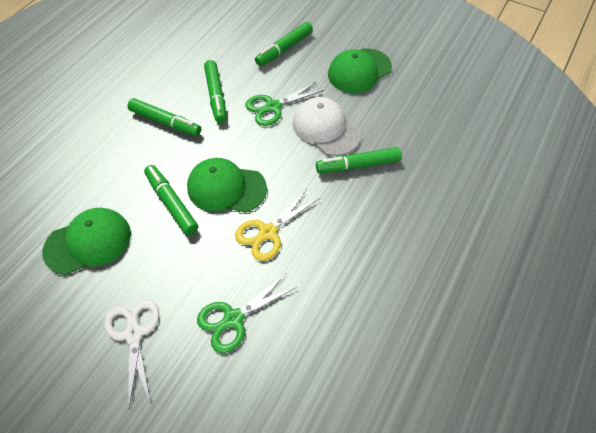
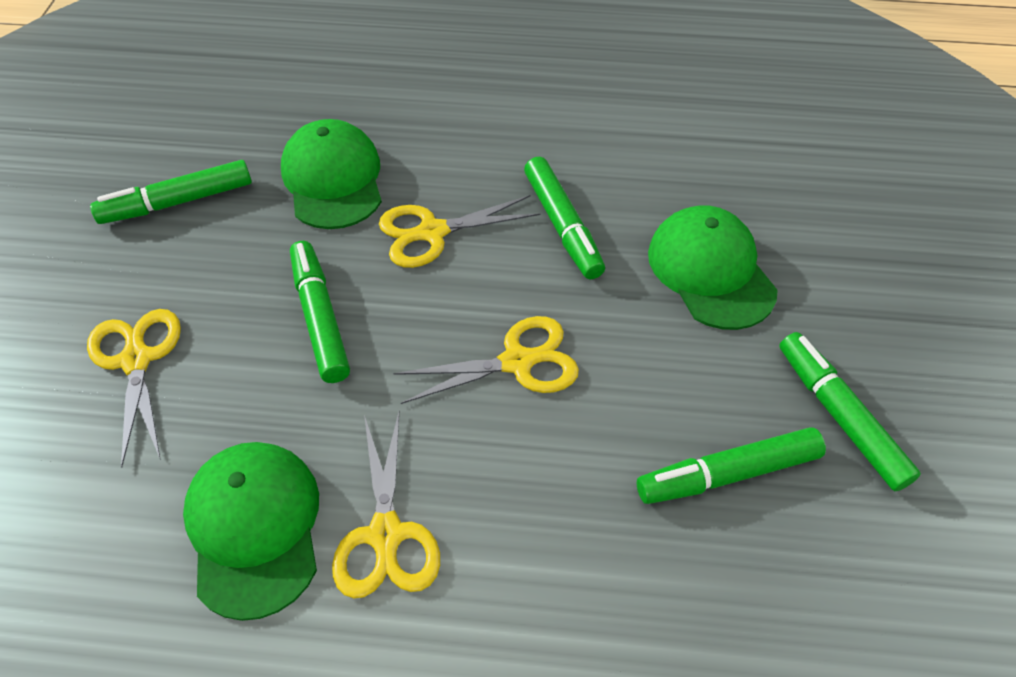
green scissors: [197,273,297,353] [245,82,324,126] = 2 -> none = 0
white cap: [293,97,361,156] = 1 -> none = 0
white scissors: [105,299,159,410] = 1 -> none = 0
yellow scissors: [235,189,319,261] = 1 -> [87,309,181,468] [332,412,440,598] [379,195,540,268] [393,316,579,404] = 4

